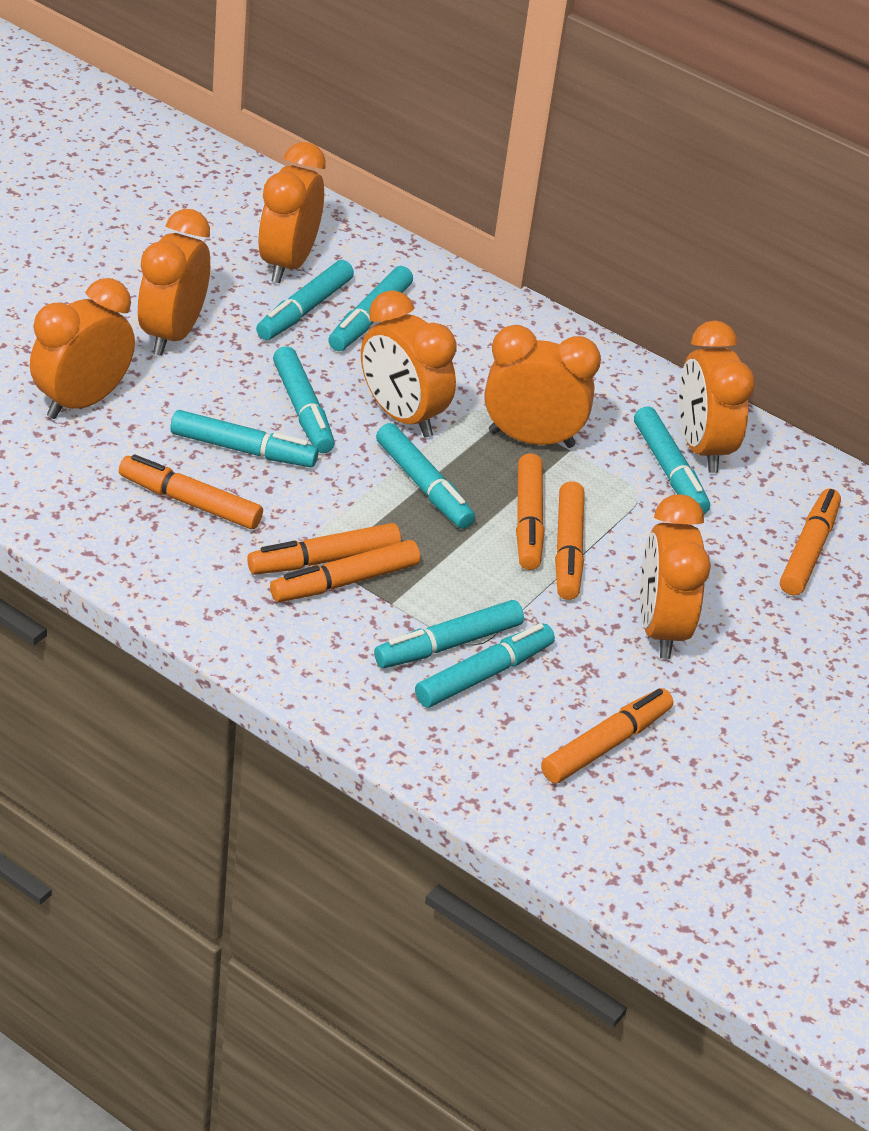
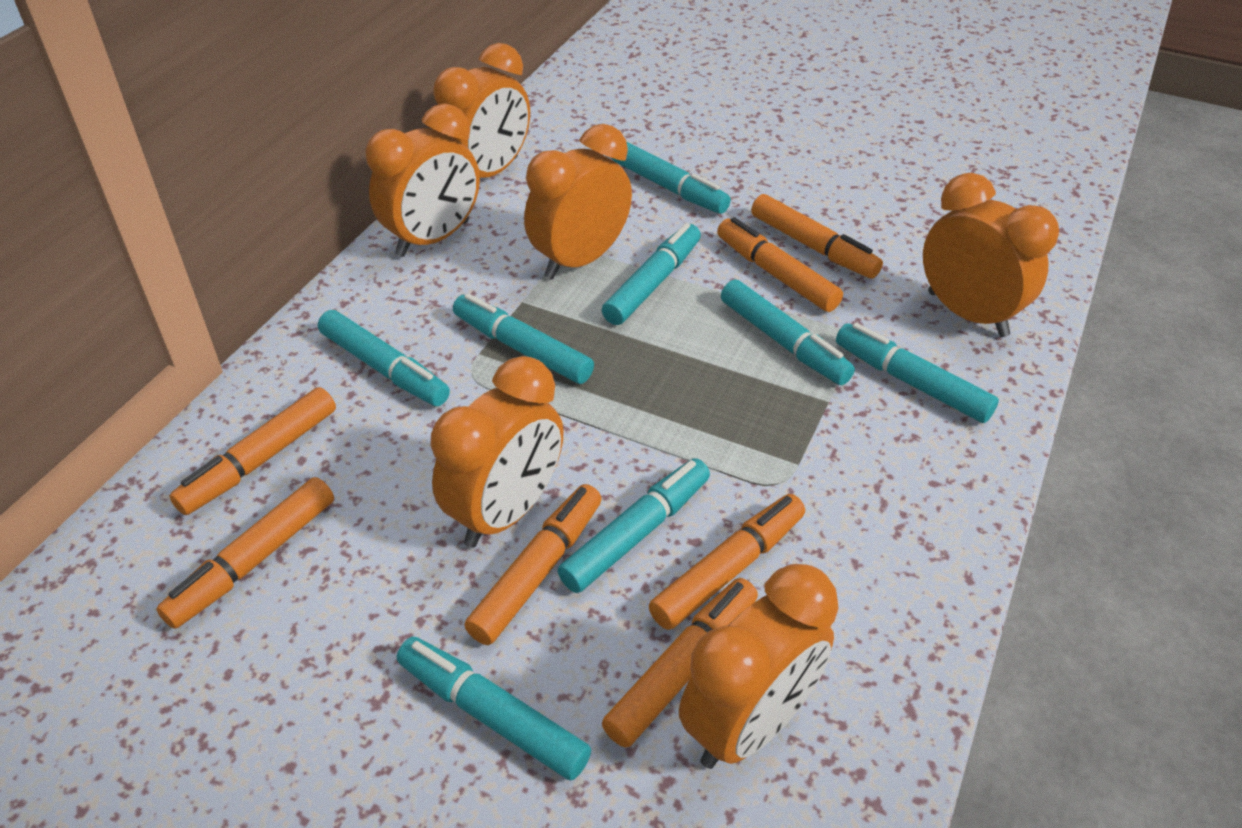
orange clock: [30,278,135,419] [137,209,210,356] [258,142,326,283] [361,290,456,438] [484,325,601,448] [640,494,711,659] [679,321,755,473] = 7 -> [366,103,480,257] [431,356,564,548] [433,43,530,178] [524,124,632,279] [679,564,839,769] [923,173,1059,337] = 6

